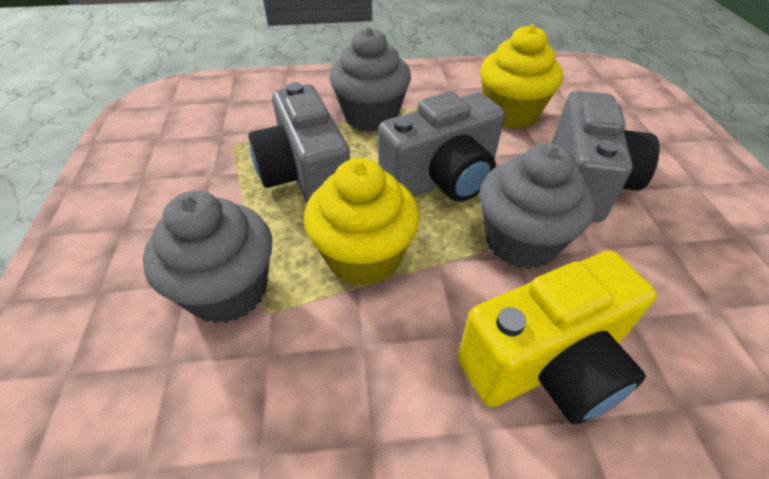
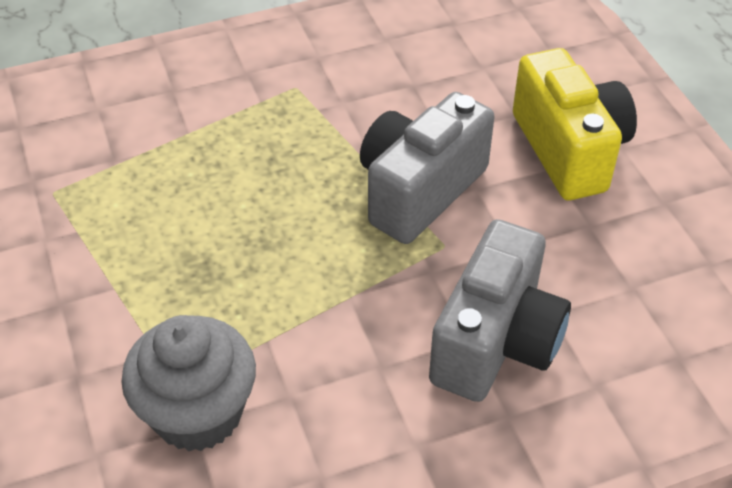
grey camera: [248,82,350,204] [378,91,505,202] [552,90,660,222] = 3 -> [360,92,494,244] [429,219,571,402] = 2
grey cupcake: [143,191,272,324] [329,27,411,132] [479,143,595,269] = 3 -> [121,315,256,452] = 1
yellow cupcake: [304,158,420,286] [480,24,563,129] = 2 -> none = 0

